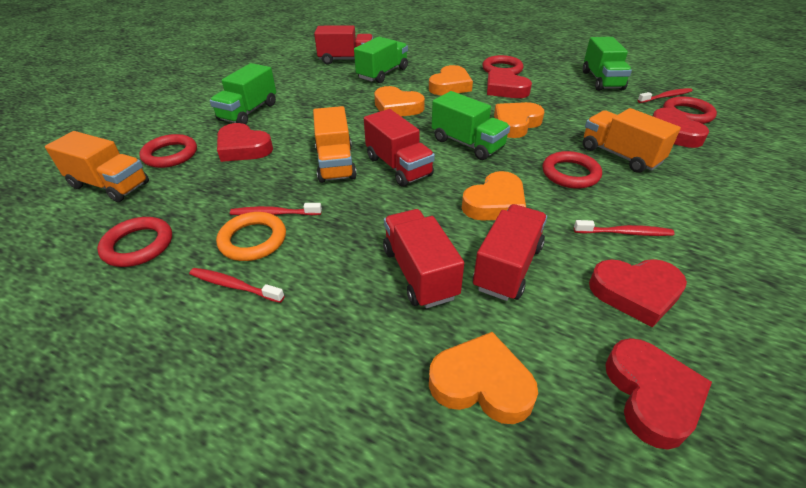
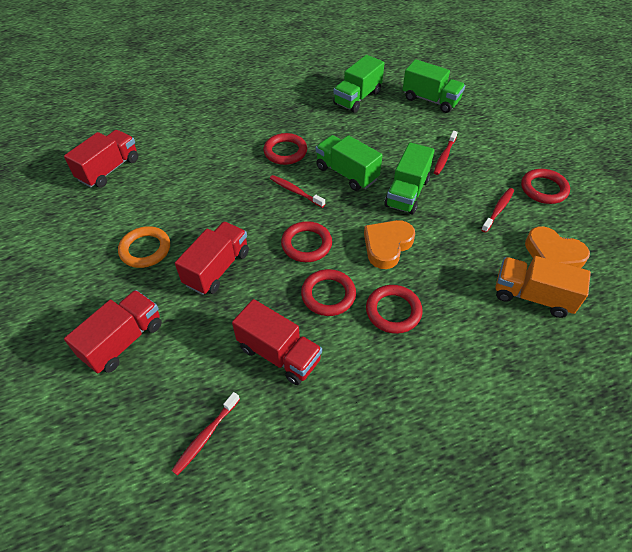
orange heart: [374,86,425,116] [429,65,473,95] [429,332,538,424] [462,171,526,221] [494,102,544,138] = 5 -> [364,220,415,269] [525,226,590,268] = 2
orange truck: [45,131,149,202] [313,106,357,183] [583,108,681,173] = 3 -> [495,256,591,318] = 1
red heart: [217,123,273,162] [487,68,532,98] [589,259,687,328] [605,338,712,450] [653,108,709,148] = 5 -> none = 0

